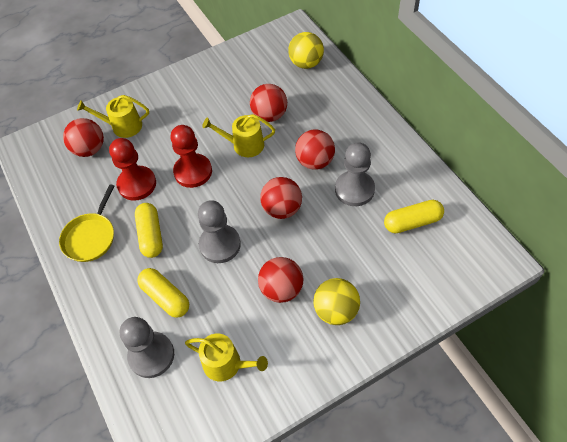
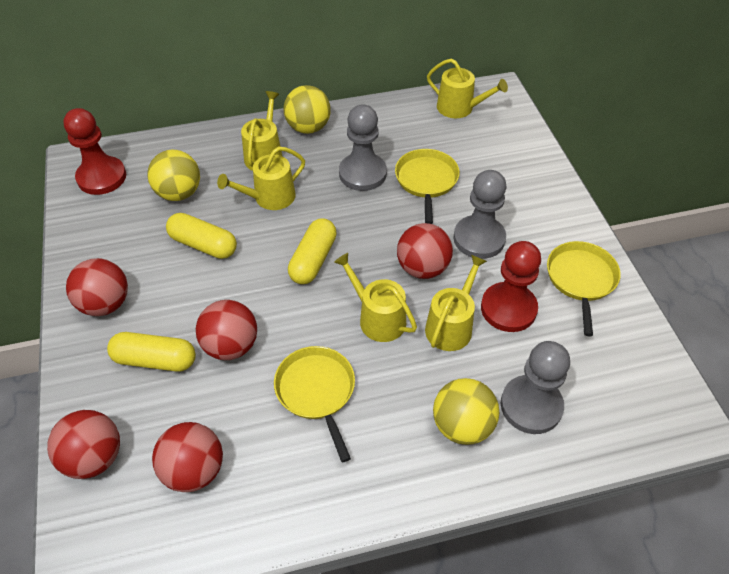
yellow ball: [288,32,324,69] [313,278,360,325] = 2 -> [147,150,200,201] [284,85,331,134] [433,378,499,445] = 3
yellow pan: [59,184,115,262] = 1 -> [274,346,355,462] [395,149,460,224] [547,241,621,337] = 3
yellow watering can: [77,95,149,138] [185,333,268,381] [202,114,275,157] = 3 -> [217,147,305,210] [241,91,282,171] [334,253,417,342] [425,255,487,351] [427,58,508,118] = 5

